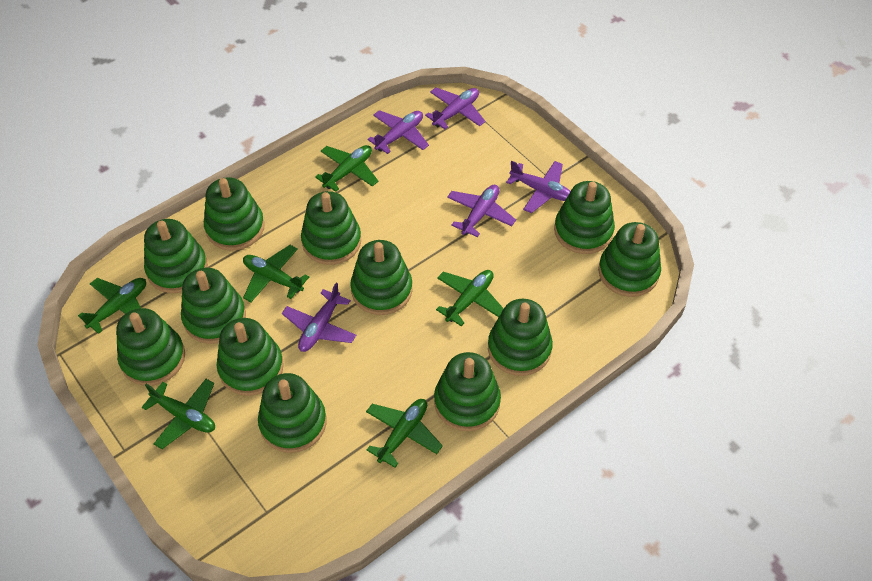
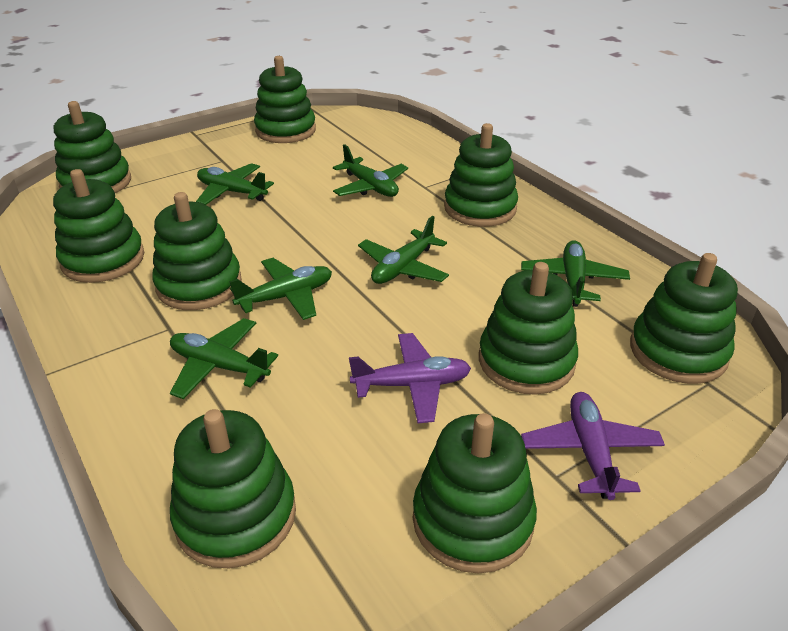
green stacking toy: [116,308,185,386] [144,219,208,293] [181,268,246,344] [204,177,265,251] [217,318,284,396] [258,373,326,453] [301,191,361,265] [350,240,412,315] [434,352,501,431] [488,299,553,376] [554,181,615,254] [598,222,661,297] = 12 -> [53,169,144,283] [54,101,131,193] [152,192,242,310] [170,409,296,568] [254,56,316,143] [413,413,537,573] [444,123,518,227] [479,262,578,395] [630,253,738,384] = 9
purple plane: [282,283,356,352] [368,110,429,154] [425,88,486,129] [447,185,516,237] [506,161,570,213] = 5 -> [349,333,471,424] [521,392,665,500] = 2

